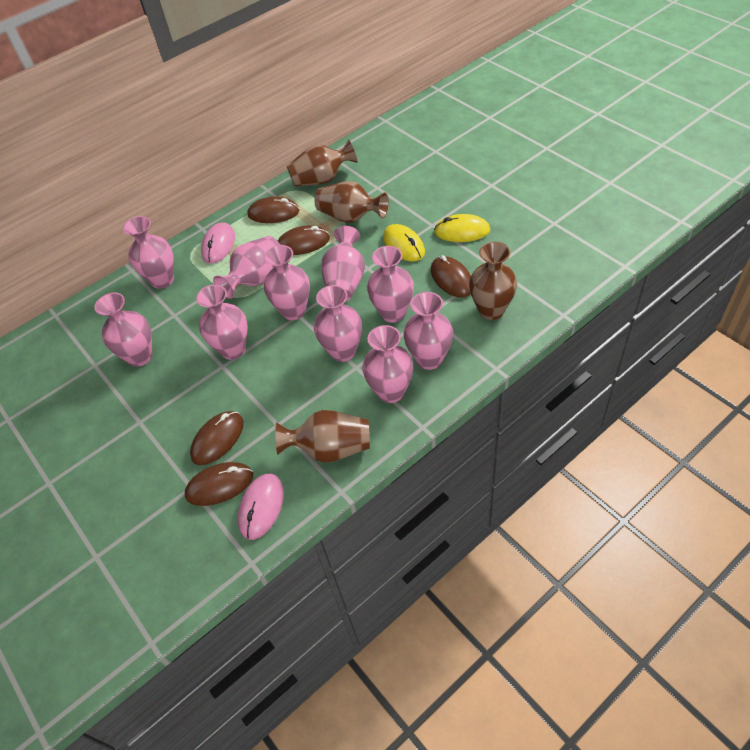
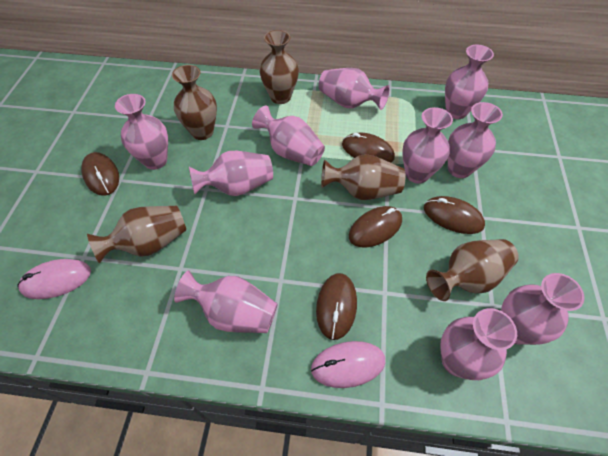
brown vase: [275,410,370,463] [287,140,357,186] [314,181,389,223] [469,242,517,320] = 4 -> [87,206,186,264] [172,65,217,140] [259,30,299,104] [321,154,406,200] [426,239,519,301] = 5
yellow mouse: [383,224,425,262] [434,214,491,242] = 2 -> none = 0

